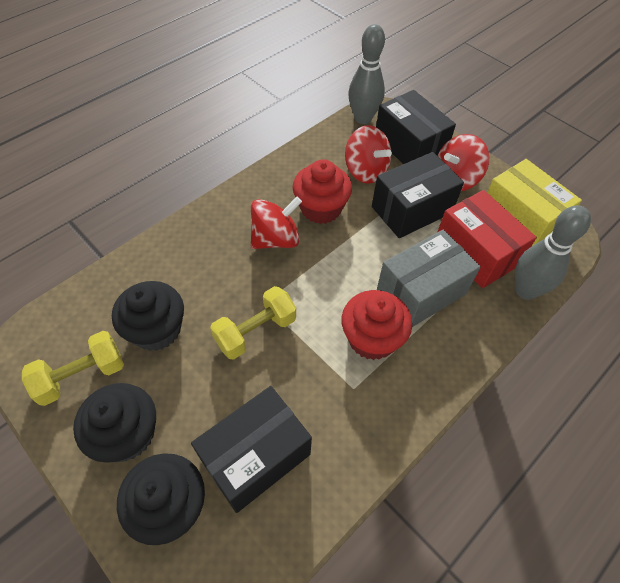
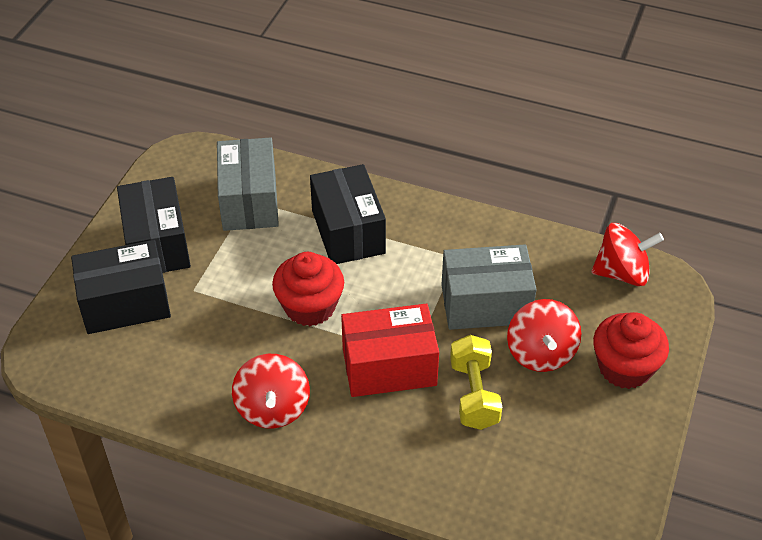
black cupcake: [73,383,156,463] [112,281,184,351] [117,453,205,545] = 3 -> none = 0
grey bowling pin: [348,24,385,124] [515,205,591,300] = 2 -> none = 0
grey box: [377,230,481,327] = 1 -> [217,138,279,231] [441,245,537,330] = 2
yellow box: [487,159,582,247] = 1 -> none = 0
yellow dumbbell: [22,331,124,406] [210,286,296,360] = 2 -> [450,335,502,430] = 1

